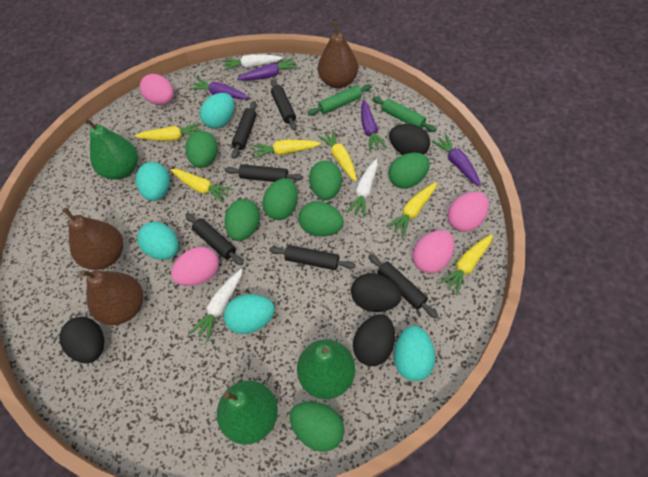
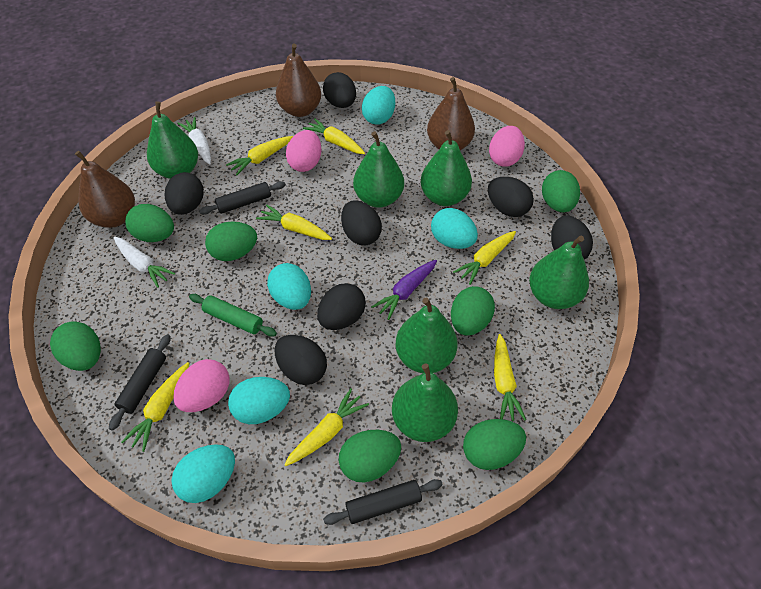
black egg: [59,317,104,363] [351,273,401,312] [353,314,395,366] [389,124,430,155] = 4 -> [165,172,204,215] [274,335,327,385] [317,283,366,330] [323,72,356,108] [341,200,382,245] [488,177,534,217] [551,215,593,260] = 7
black rolling pin: [185,213,243,265] [225,164,303,182] [231,101,257,159] [269,245,356,270] [271,79,297,131] [369,254,438,319] = 6 -> [109,334,171,431] [199,181,286,215] [323,479,443,525] = 3
green pear: [84,118,138,180] [217,381,278,445] [297,339,355,399] = 3 -> [147,101,198,179] [353,131,404,208] [392,363,458,442] [396,297,457,373] [421,130,472,206] [529,236,589,309] = 6
green rolling pin: [308,84,372,116] [372,97,437,132] = 2 -> [189,294,277,337] = 1
pink egg: [140,74,174,105] [171,247,219,286] [413,230,454,273] [448,192,489,232] = 4 -> [173,359,229,412] [286,130,322,172] [489,126,525,167] = 3
purple carrot: [189,78,249,99] [237,58,298,81] [361,100,387,151] [431,134,481,186] = 4 -> [371,260,437,320] = 1
white carrot: [190,269,243,342] [222,54,283,71] [346,159,378,217] = 3 -> [114,237,175,288] [177,117,211,165] = 2
yellow carrot: [135,123,201,141] [171,169,233,203] [252,139,321,159] [318,130,357,181] [386,182,437,237] [439,234,493,295] = 6 -> [121,362,190,452] [226,136,293,175] [256,205,332,240] [284,388,369,466] [303,118,365,154] [453,231,516,285] [494,334,526,421] = 7

